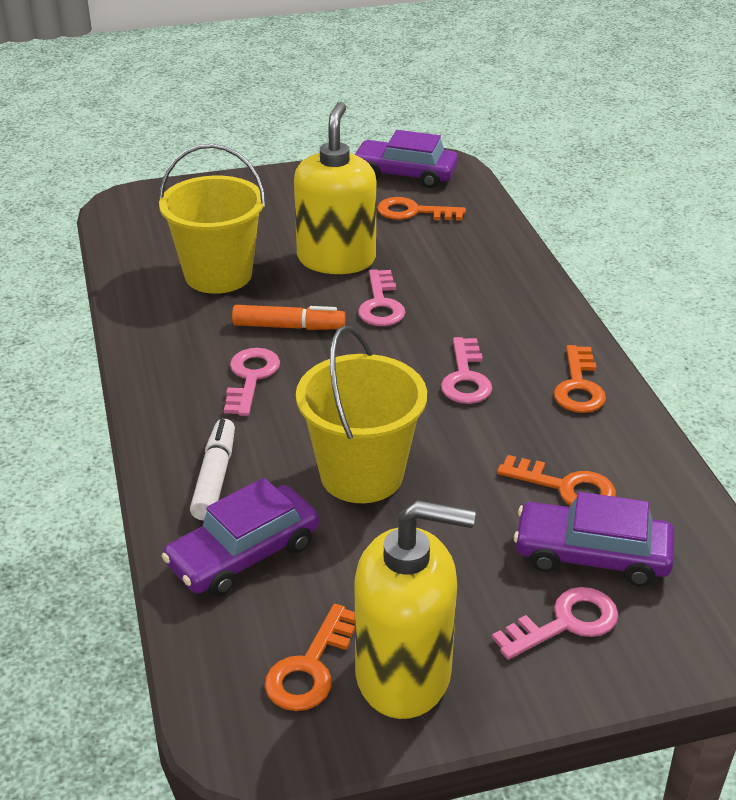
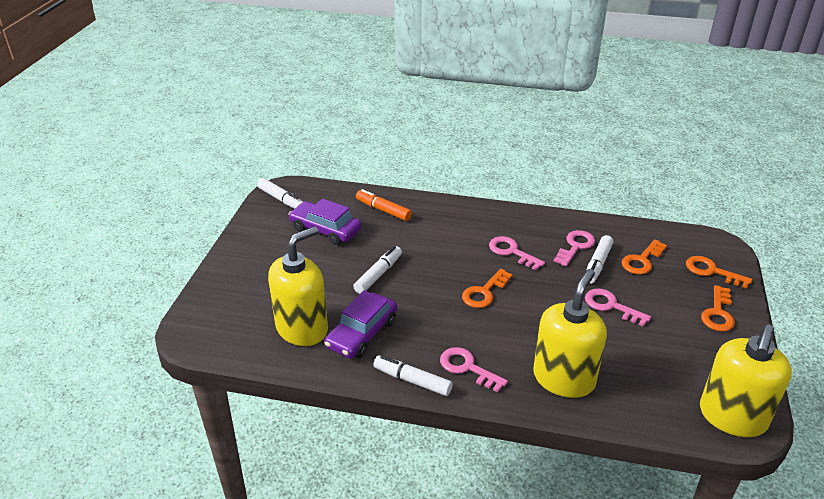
purple car: [162,478,319,596] [353,130,458,188] [513,492,675,587] = 3 -> [289,199,361,245] [324,290,397,359] = 2
white marker: [190,419,235,521] = 1 -> [257,178,303,209] [353,246,402,294] [373,355,453,396] [586,235,614,284] = 4
yellow bucket: [159,144,266,294] [296,326,427,503] = 2 -> none = 0
yellow soap dispenser: [294,102,376,274] [355,500,475,719] = 2 -> [268,226,328,346] [533,269,607,398] [700,325,792,437] = 3

